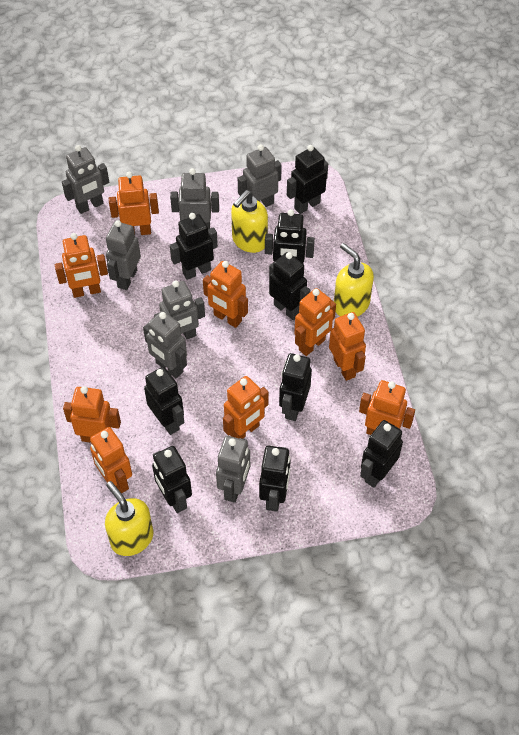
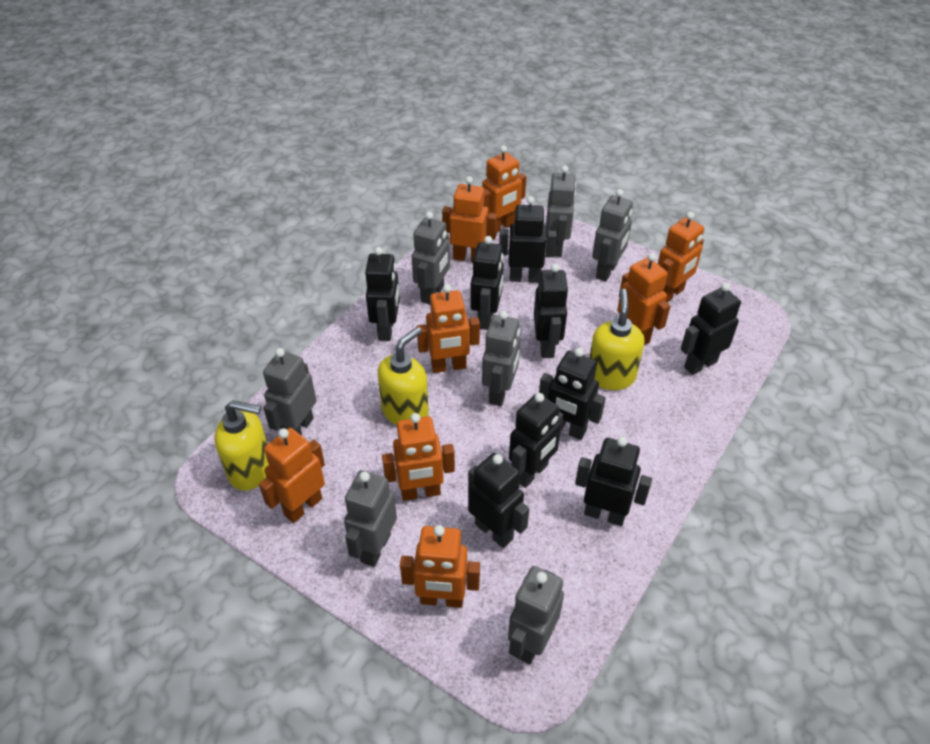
orange robot: [55,233,108,298] [63,386,121,443] [90,427,132,493] [109,172,159,235] [203,261,248,328] [223,376,269,439] [294,288,336,356] [329,312,366,381] [359,380,415,435] = 9 -> [259,428,325,523] [382,413,455,501] [400,525,480,608] [417,284,480,373] [442,176,497,262] [482,145,526,232] [617,253,670,345] [658,212,704,303] = 8

